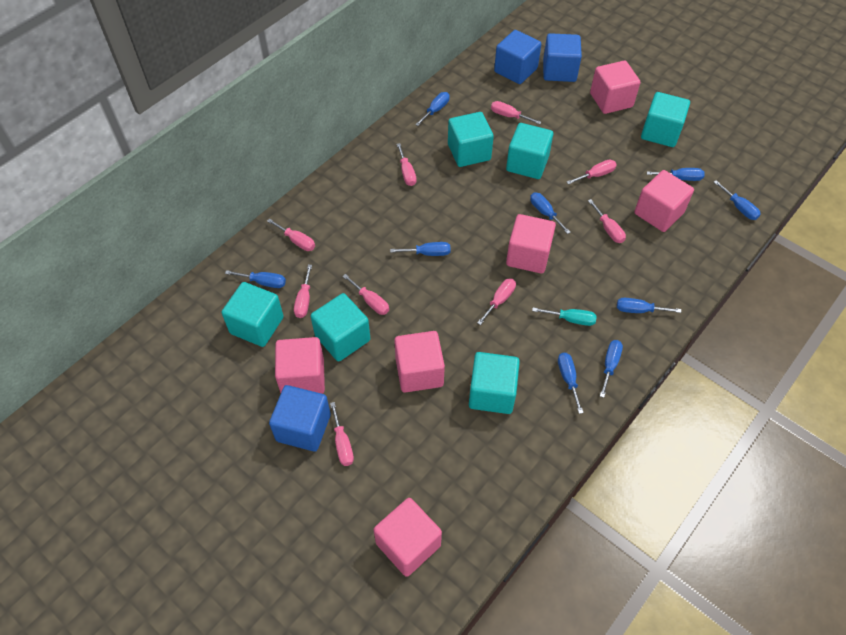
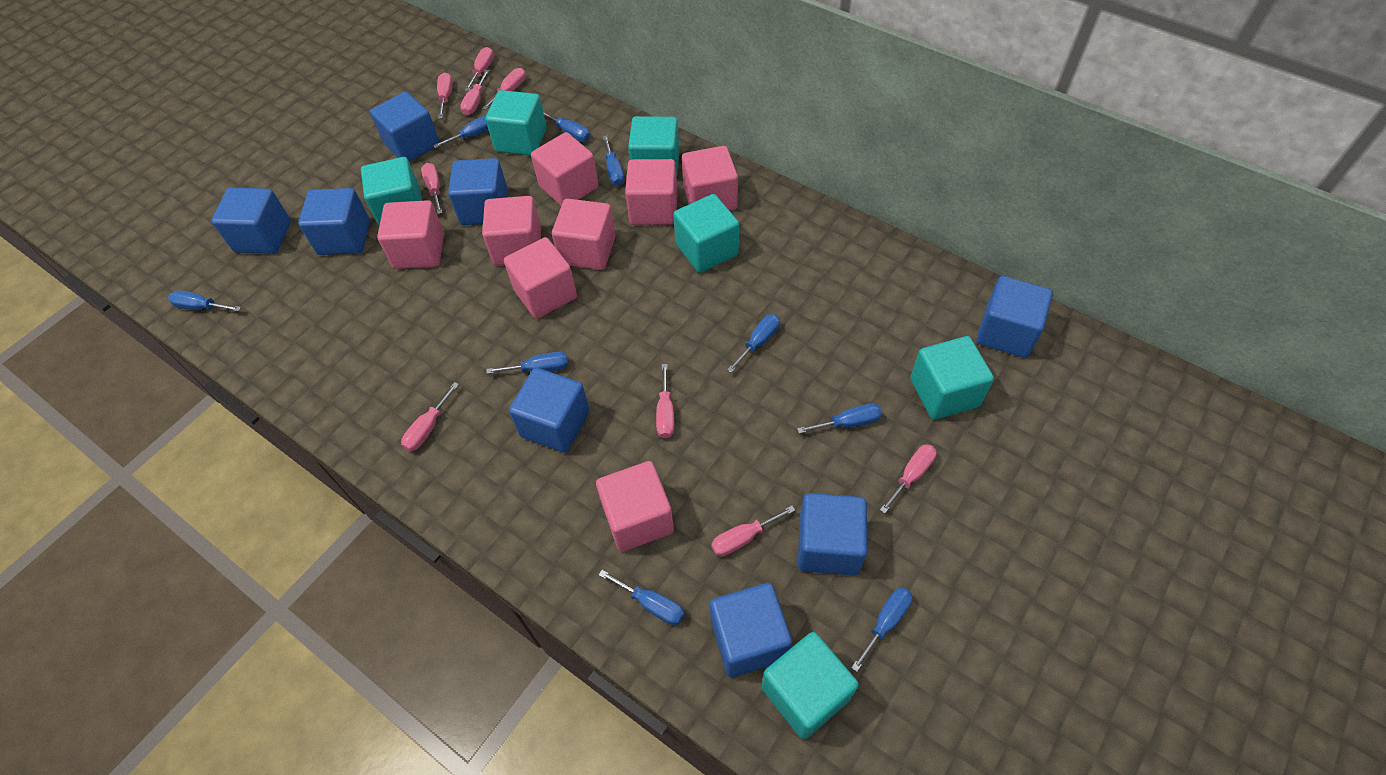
blue cube: [269,385,331,452] [494,30,541,84] [543,33,582,82] = 3 -> [211,188,291,254] [298,188,370,255] [370,91,440,162] [448,158,508,225] [509,368,590,453] [710,583,792,677] [798,493,867,576] [976,276,1053,358] = 8
pink cube: [275,337,325,394] [374,498,442,577] [394,331,445,393] [506,214,556,274] [590,61,640,114] [634,170,694,232] = 6 -> [377,200,444,269] [482,196,541,265] [504,237,577,319] [531,132,599,206] [552,199,615,270] [596,461,674,552] [625,159,678,225] [682,146,738,211] = 8
turquoise screwdriver: [532,307,597,326] = 1 -> none = 0

